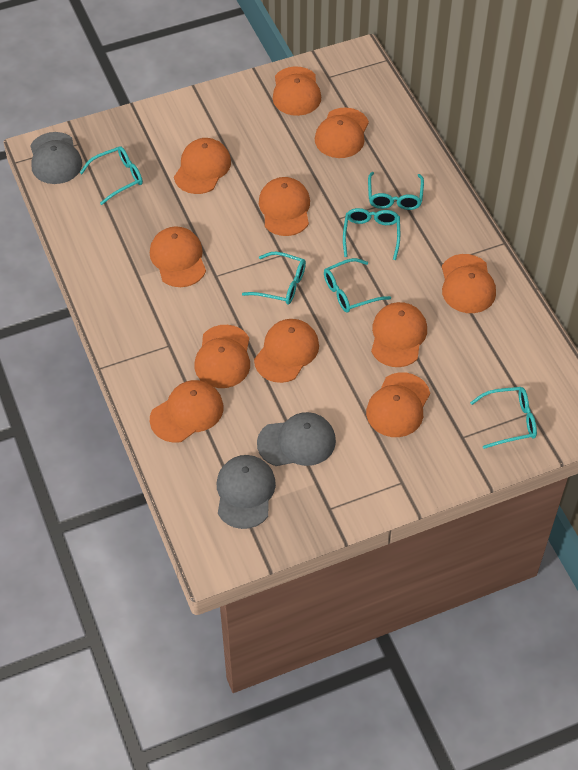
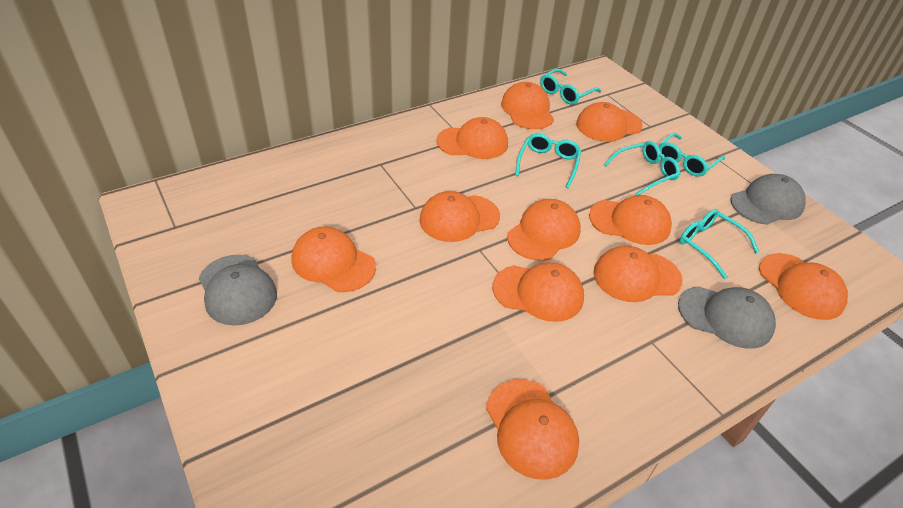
turquoise glasses: [80,146,143,205] [242,252,306,305] [324,258,391,312] [343,208,400,260] [368,172,424,210] [470,387,537,449] = 6 -> [515,133,581,189] [540,69,601,105] [604,141,680,195] [659,133,725,177] [680,209,759,279] = 5

